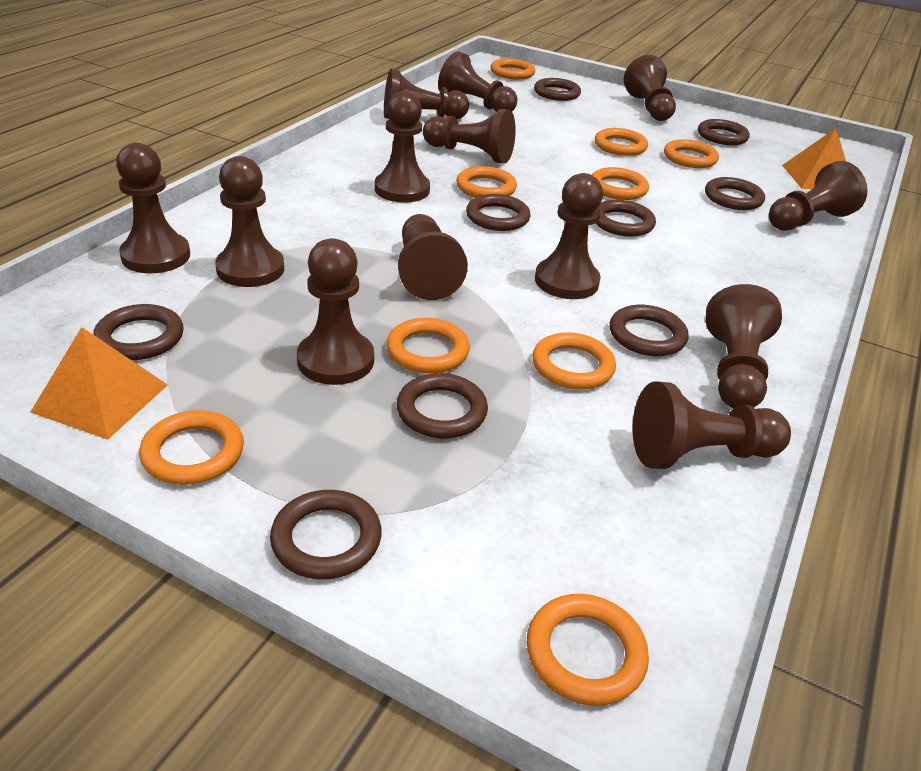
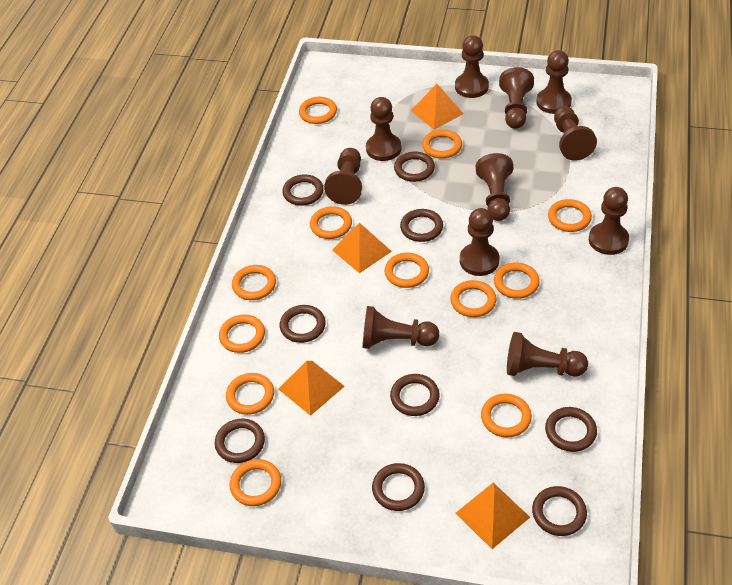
brown pawn: [116,143,190,273] [215,156,284,287] [297,238,374,385] [375,91,430,203] [384,68,469,119] [398,214,468,300] [423,109,516,163] [438,51,517,112] [535,173,603,299] [624,55,676,121] [632,381,791,469] [706,284,782,408] [769,161,868,231] = 13 -> [324,148,362,205] [362,306,439,349] [366,97,402,161] [455,35,489,98] [460,208,499,276] [476,153,514,221] [499,67,534,129] [507,332,588,377] [536,50,572,114] [554,106,597,161] [589,187,629,255] = 11
orange pyramid: [30,327,168,440] [782,128,846,189] = 2 -> [279,361,345,416] [332,222,392,273] [411,84,464,130] [456,483,530,549] = 4
orange ring: [139,410,244,485] [386,318,470,374] [456,166,517,198] [490,58,535,80] [527,594,649,706] [532,332,616,390] [592,167,649,200] [595,128,648,156] [664,139,719,168] = 9 -> [219,314,265,353] [226,373,274,415] [230,459,281,506] [232,265,276,300] [299,97,337,124] [310,206,352,239] [384,253,429,288] [422,129,462,159] [450,280,497,317] [481,394,532,437] [494,262,540,299] [548,199,592,232] = 12

